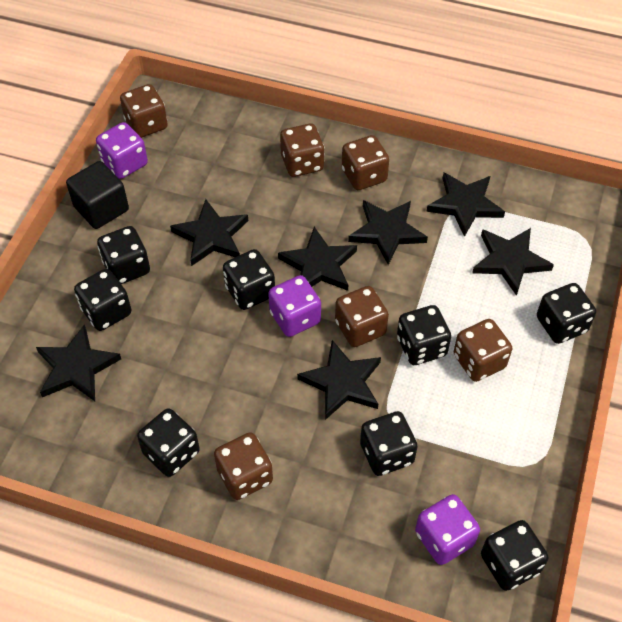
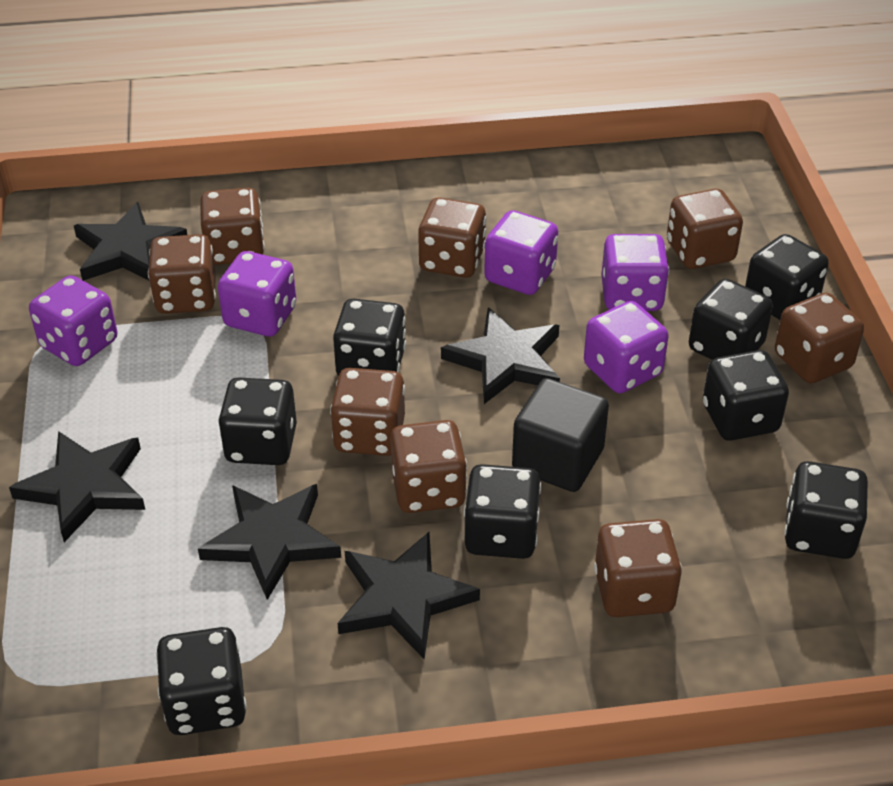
black star: [36,325,121,401] [170,199,248,266] [278,227,357,291] [297,340,381,420] [348,200,428,265] [426,173,505,237] [472,228,554,296] = 7 -> [9,431,145,542] [74,202,187,281] [198,484,341,600] [338,532,480,659] [441,308,560,404] = 5
brown dice: [120,84,168,138] [214,432,273,500] [280,124,324,177] [335,286,389,347] [342,135,389,190] [454,319,512,382] = 6 -> [148,234,216,314] [200,188,265,265] [330,368,405,456] [390,420,467,513] [418,197,486,278] [594,519,682,617] [667,189,743,269] [775,293,864,383] = 8
purple dice: [96,122,148,179] [268,275,321,337] [415,494,480,565] = 3 -> [29,275,117,366] [218,251,296,337] [484,210,558,295] [584,301,669,393] [601,234,669,311] = 5

